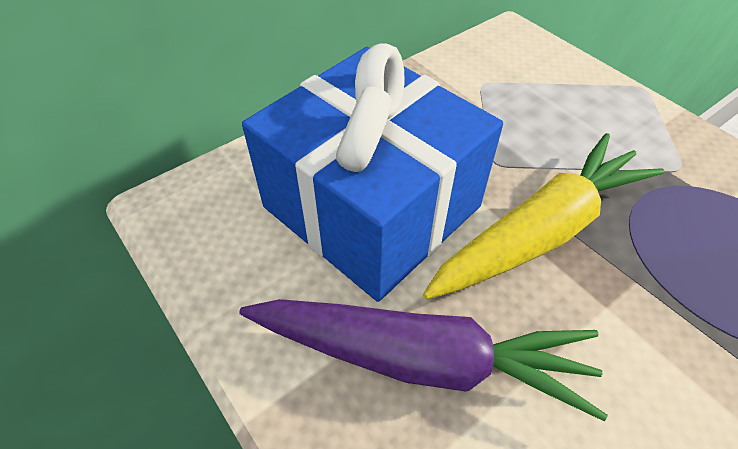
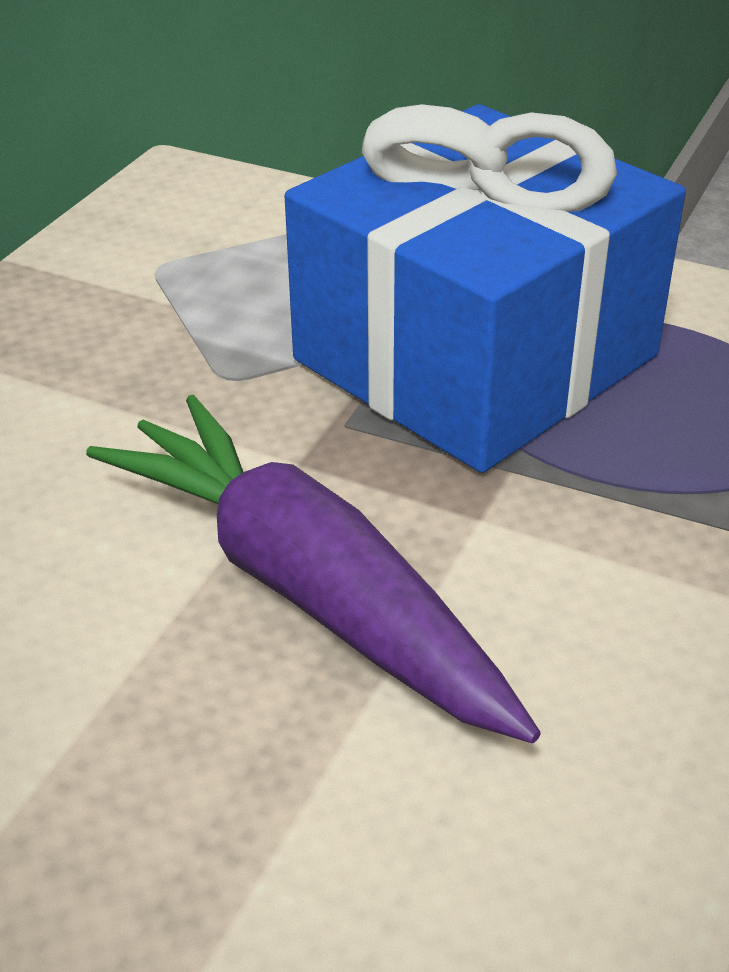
yellow carrot: [423,133,665,299] = 1 -> none = 0

